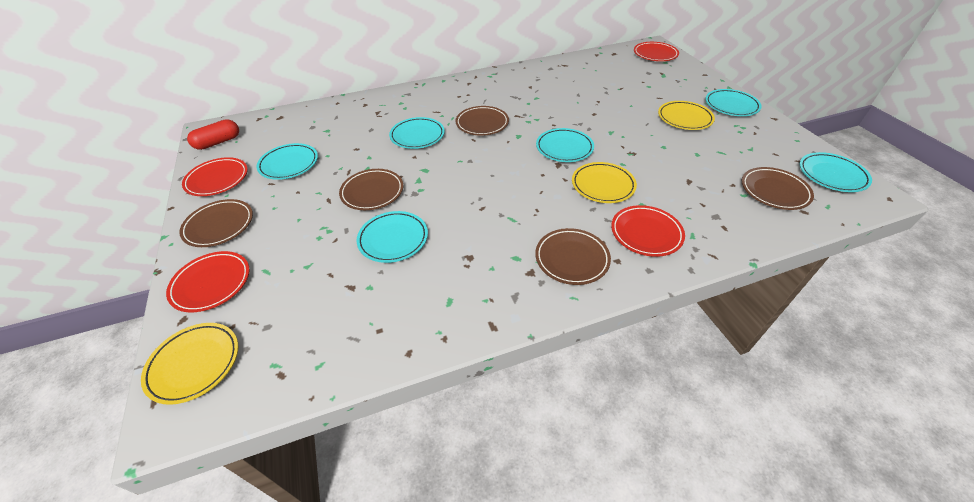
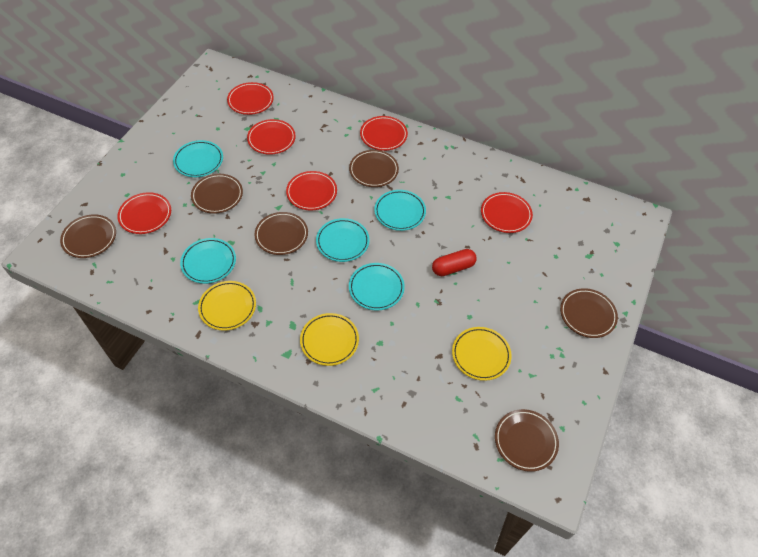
brown plate: [179,199,253,247] [339,169,403,210] [455,106,509,136] [535,228,611,285] [742,167,814,210] = 5 -> [60,214,116,258] [191,174,243,214] [255,212,308,255] [349,150,399,187] [495,409,559,472] [560,288,618,338] = 6
red plate: [166,251,250,312] [182,157,248,196] [611,205,685,257] [634,42,679,61] = 4 -> [117,192,171,234] [227,82,274,115] [247,119,296,155] [286,171,337,211] [360,116,408,151] [481,192,533,233] = 6
turquoise plate: [257,143,318,180] [356,211,428,263] [389,117,445,149] [536,128,594,162] [705,89,762,116] [800,152,872,192] = 6 -> [173,140,223,177] [180,238,236,284] [316,218,370,262] [349,263,405,310] [374,190,426,231] = 5

